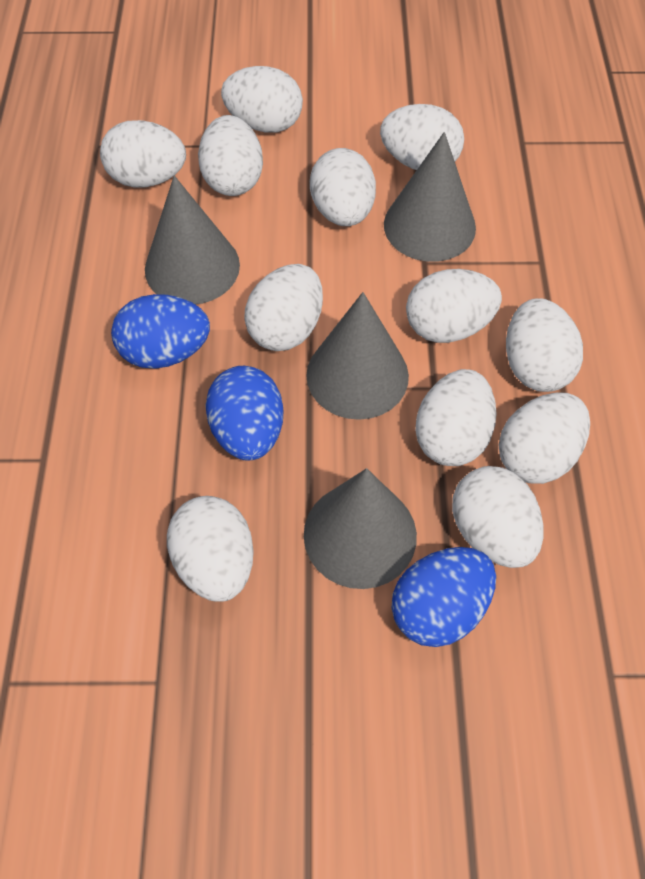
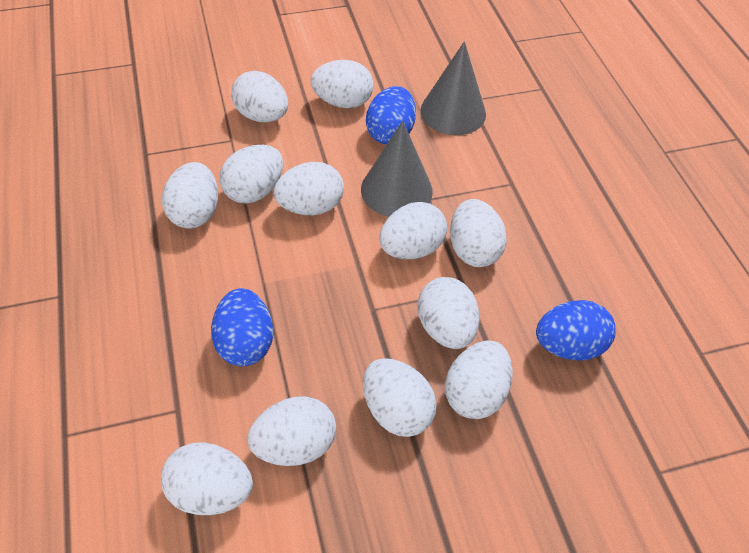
grey cone: [145,175,240,304] [304,468,417,589] [306,292,409,420] [384,132,476,262] = 4 -> [361,121,433,217] [420,41,486,135] = 2

